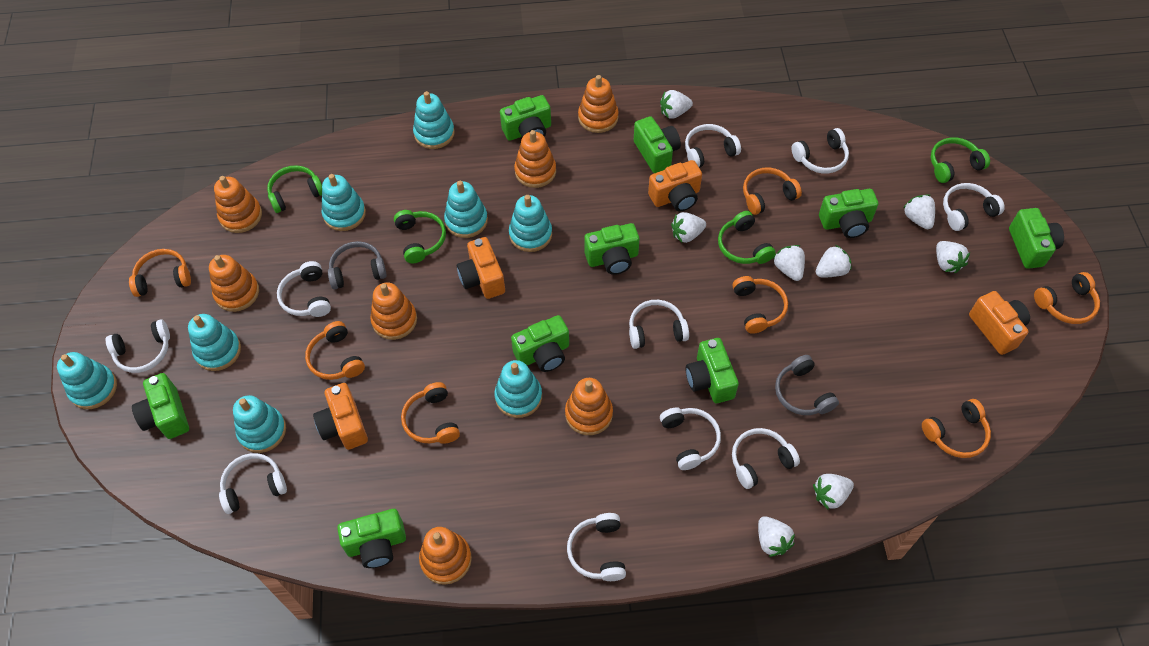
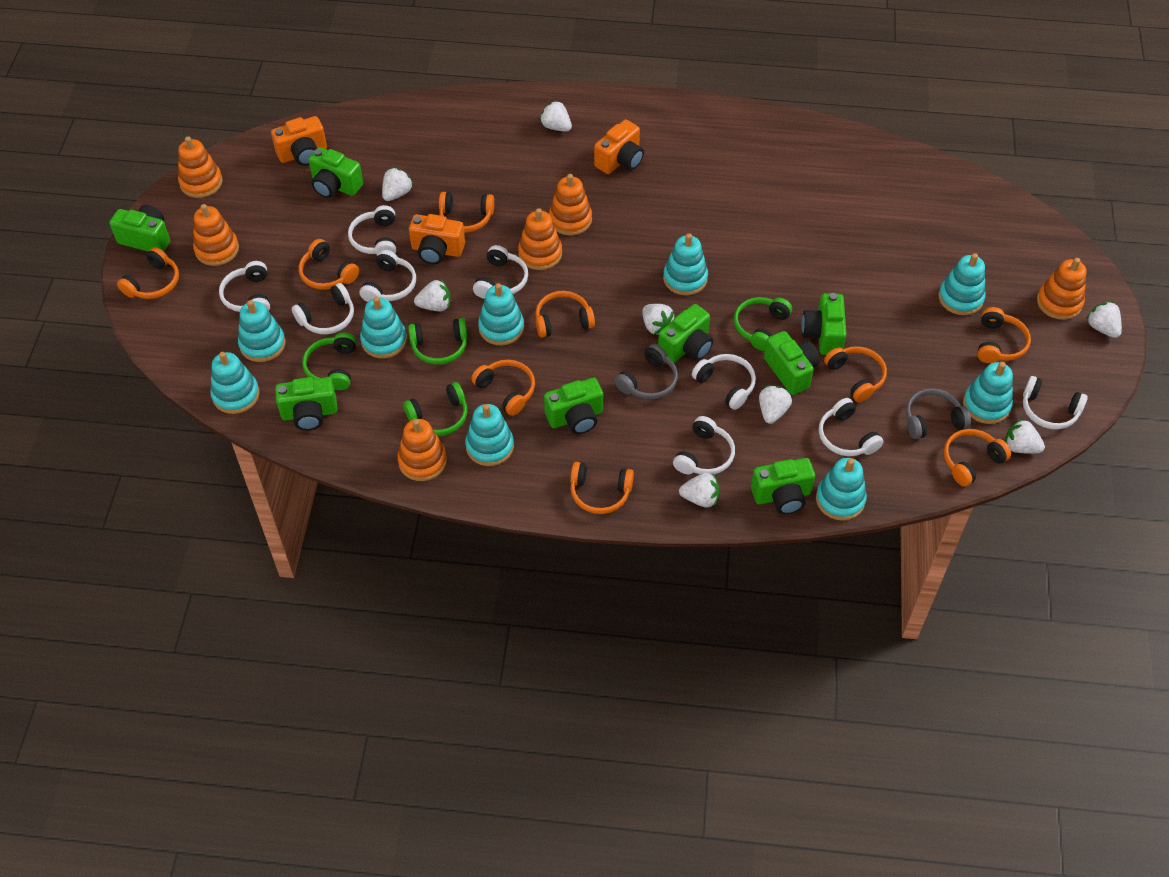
green camera: [132,373,189,439] [337,509,406,568] [500,95,551,141] [511,315,569,372] [584,223,639,275] [634,116,681,173] [686,338,739,403] [819,189,878,238] [1009,208,1064,269] = 9 -> [109,205,170,252] [275,377,337,431] [309,147,363,198] [544,378,603,434] [658,304,713,363] [751,458,815,514] [764,331,820,395] [801,293,847,355] = 8
orange camera: [313,383,368,450] [457,237,505,299] [648,160,702,211] [969,291,1030,355] = 4 -> [271,116,327,166] [409,214,465,264] [594,119,644,174] = 3
orange headphones: [129,249,191,297] [305,321,365,380] [401,382,460,444] [732,276,788,334] [743,167,802,215] [922,399,991,458] [1034,272,1100,324] = 7 -> [117,247,179,299] [299,239,359,290] [439,192,494,233] [471,360,535,416] [535,291,595,338] [570,462,634,514] [824,346,887,402] [944,429,1011,487] [977,307,1031,363] = 9
orange stacking toy: [209,255,259,312] [214,176,262,233] [370,283,417,340] [419,527,472,585] [514,130,556,188] [565,378,613,435] [578,75,619,133] = 7 -> [178,136,223,198] [193,204,239,266] [397,419,447,481] [518,208,562,270] [549,174,592,236] [1037,258,1086,320] = 6
turquoise stacking toy: [57,352,117,409] [188,314,241,371] [233,395,286,453] [322,174,366,231] [413,91,455,149] [444,181,488,238] [494,360,542,418] [509,195,552,252] = 8 -> [210,352,260,414] [238,300,286,362] [360,296,407,358] [465,404,514,466] [478,283,524,346] [663,233,708,295] [816,458,867,521] [939,253,986,315] [963,362,1013,424] = 9
white headphones: [106,319,170,373] [219,453,287,514] [277,261,331,317] [567,513,626,581] [629,300,689,349] [660,407,721,470] [685,124,741,167] [732,428,800,489] [791,128,849,174] [943,183,1005,231] = 10 -> [219,261,270,312] [292,283,354,334] [348,205,396,255] [360,250,416,302] [473,245,528,299] [673,416,735,475] [692,354,756,410] [819,398,884,456] [1023,376,1088,429] = 9

